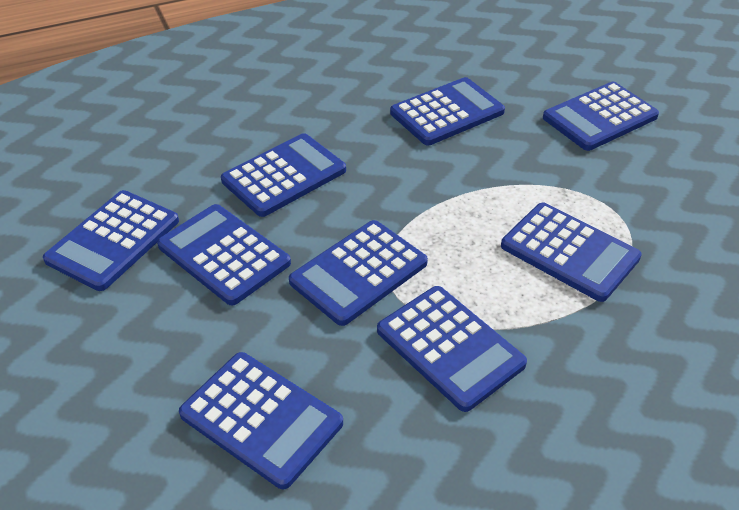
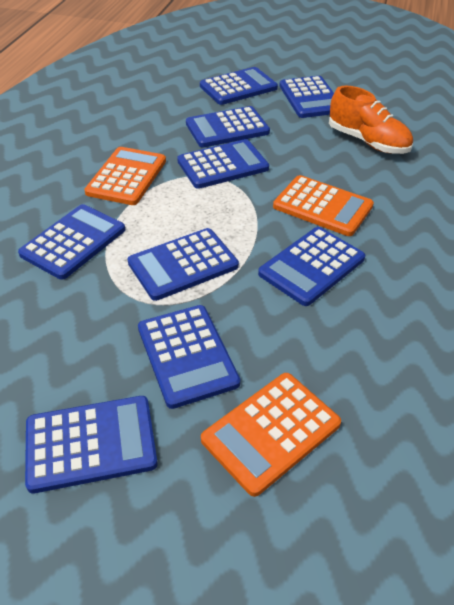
orange calculator: none = 0 -> [84,147,166,205] [201,373,341,497] [273,175,374,236] = 3
orange shoe: none = 0 -> [329,86,413,154] = 1

